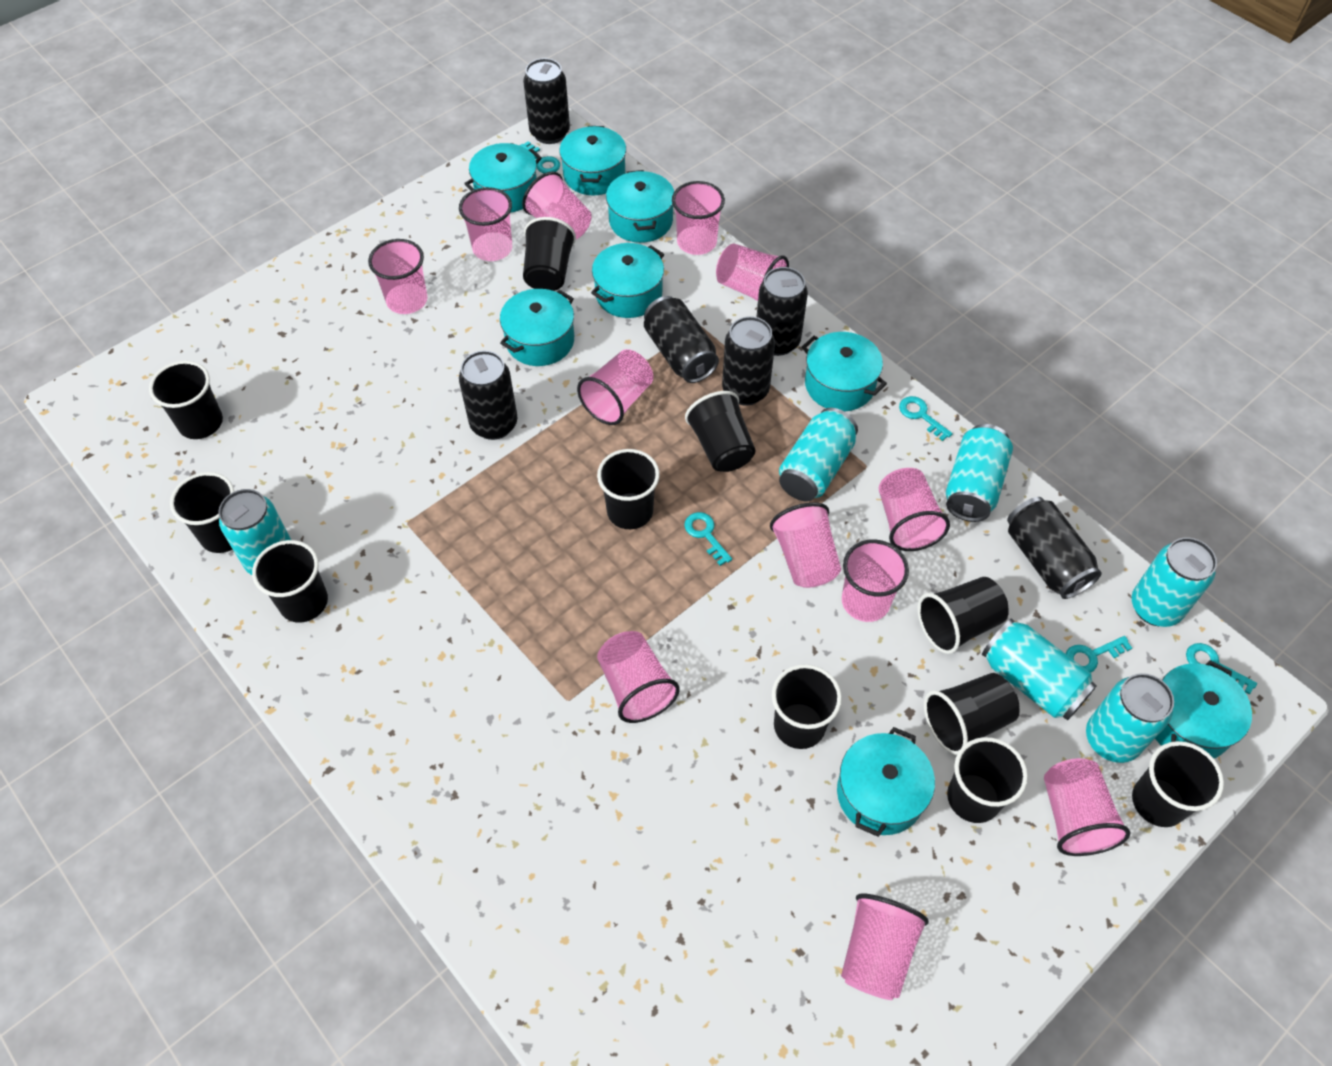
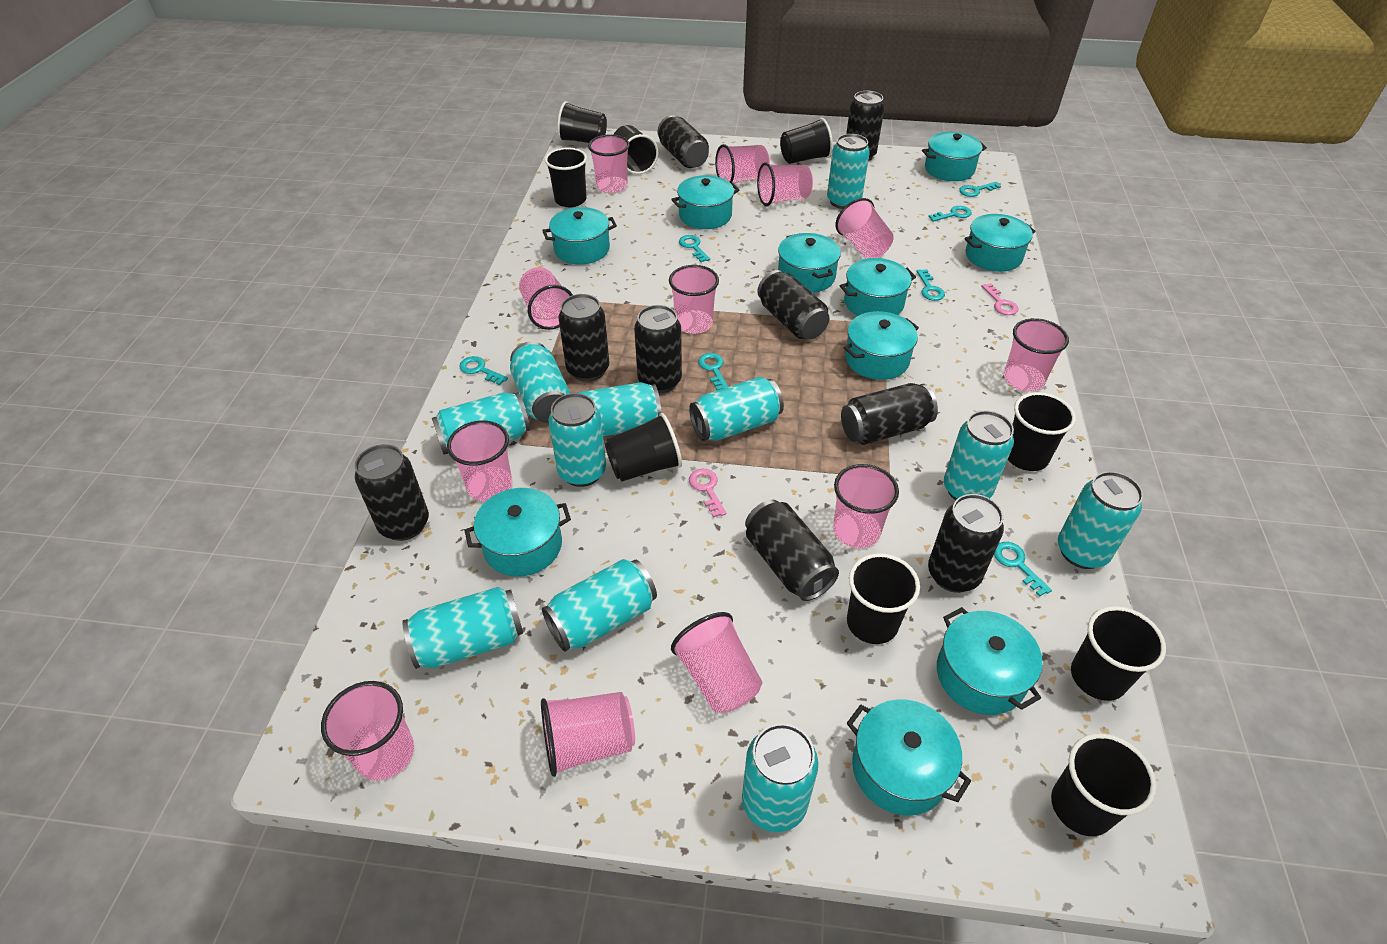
black can: [459,351,517,440] [523,58,570,144] [644,296,719,383] [722,316,775,405] [757,267,808,356] [1007,497,1102,599] = 6 -> [355,444,429,541] [558,294,609,382] [634,305,682,393] [658,115,709,168] [745,500,839,601] [757,270,830,340] [841,383,938,445] [846,91,885,161] [928,494,1004,593] = 9
black cup: [149,361,223,439] [170,472,235,553] [252,540,328,623] [523,217,576,291] [597,449,660,529] [685,391,756,472] [772,664,842,749] [918,577,1009,654] [924,673,1020,755] [947,737,1028,823] [1132,741,1224,827] = 11 -> [545,148,587,207] [557,101,607,143] [605,413,682,481] [614,125,658,174] [780,118,833,164] [847,553,920,644] [1008,392,1076,471] [1051,733,1157,836] [1071,606,1166,701] = 9
pink key: none = 0 -> [689,469,726,518] [981,283,1019,315] = 2
turquoise can: [218,489,291,575] [779,408,858,501] [946,424,1013,522] [982,619,1097,720] [1086,673,1174,763] [1132,537,1217,627] = 6 -> [402,587,523,669] [432,392,530,454] [510,341,570,423] [542,559,657,652] [548,393,606,487] [578,382,662,437] [689,377,784,441] [742,723,818,832] [827,134,870,209] [944,410,1014,500] [1058,471,1143,569] = 11
turquoise key: [520,141,560,173] [684,512,732,566] [899,396,953,441] [1066,636,1132,673] [1186,643,1257,694] = 5 -> [459,356,508,385] [679,235,710,262] [698,353,728,390] [916,269,945,301] [928,206,972,222] [959,182,1001,197] [994,542,1052,597] = 7
turquoise pot: [464,143,542,213] [500,289,574,366] [559,126,626,195] [591,243,664,318] [606,170,674,243] [802,332,887,412] [837,727,935,837] [1155,660,1252,758] = 8 -> [464,488,571,577] [542,207,617,265] [671,175,739,229] [778,233,841,293] [840,258,916,316] [844,311,919,380] [847,699,971,815] [922,132,987,181] [937,607,1043,715] [964,214,1036,272] = 10

